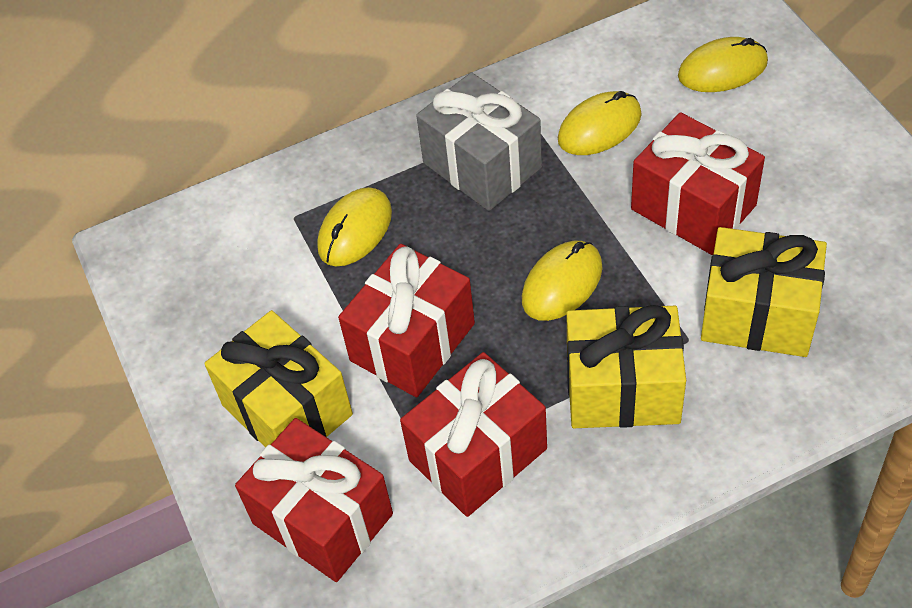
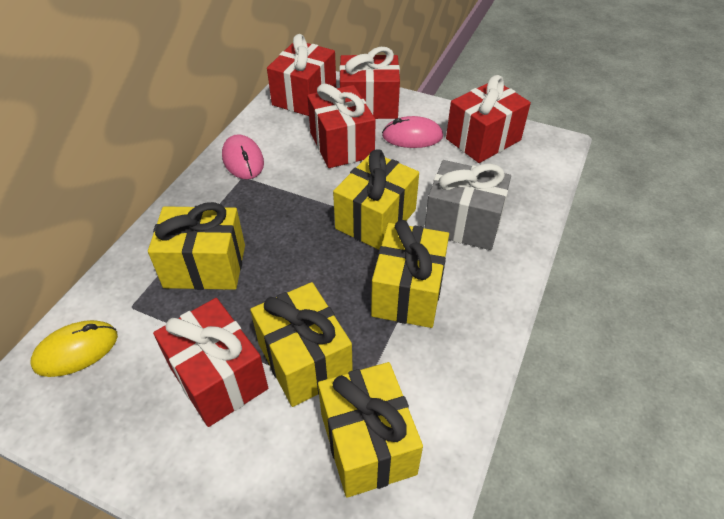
pink mouse: none = 0 -> [222,134,264,179] [382,116,443,148] = 2
red gift: [235,418,393,582] [338,244,475,397] [400,352,547,517] [631,112,765,255] = 4 -> [153,298,268,427] [267,34,336,116] [307,83,376,168] [339,47,400,119] [446,75,531,163] = 5
yellow gift: [204,310,353,448] [567,305,686,428] [701,227,827,357] = 3 -> [148,202,245,290] [250,282,353,407] [318,362,423,498] [333,149,419,250] [371,220,449,328] = 5
yellow mouse: [317,187,392,266] [522,241,603,321] [558,91,642,155] [678,37,768,92] = 4 -> [31,320,118,377] = 1

